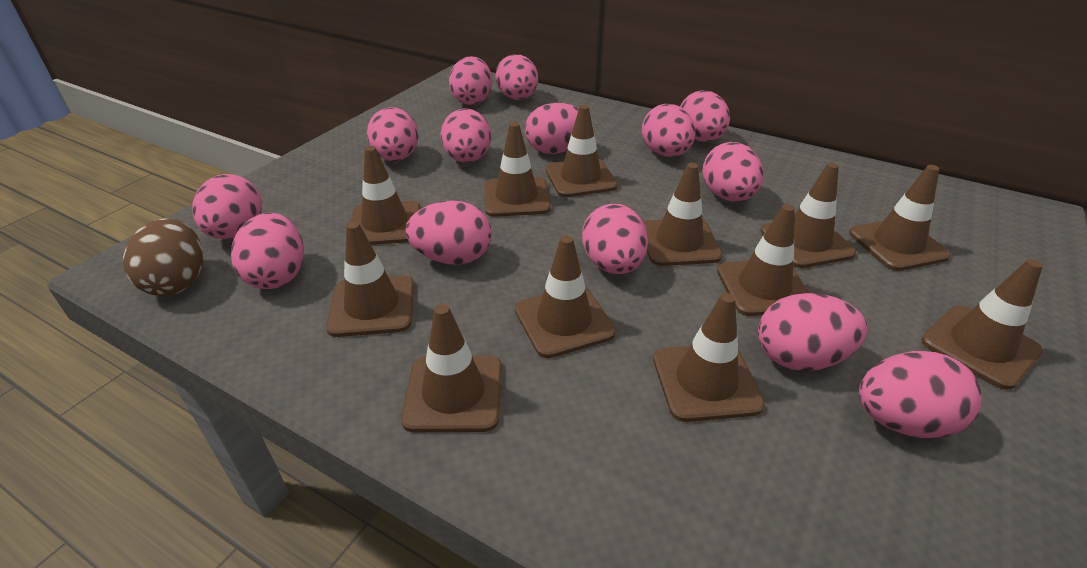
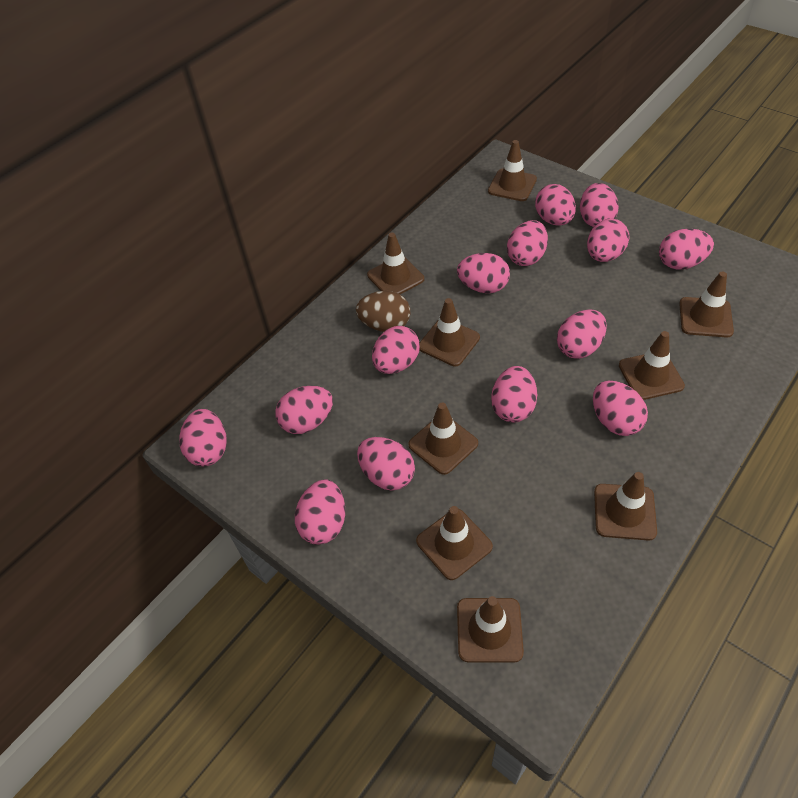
brown traffic cone: [326,221,414,337] [350,146,420,245] [401,304,502,432] [484,122,551,217] [515,235,616,358] [546,105,618,197] [643,163,722,266] [653,293,765,422] [717,204,809,316] [760,163,856,268] [849,165,951,271] [921,259,1043,390] = 12 -> [367,233,424,294] [408,403,478,475] [416,506,493,580] [419,298,480,366] [457,596,524,662] [488,140,537,201] [594,472,657,541] [619,331,685,400] [679,271,734,337] = 9

